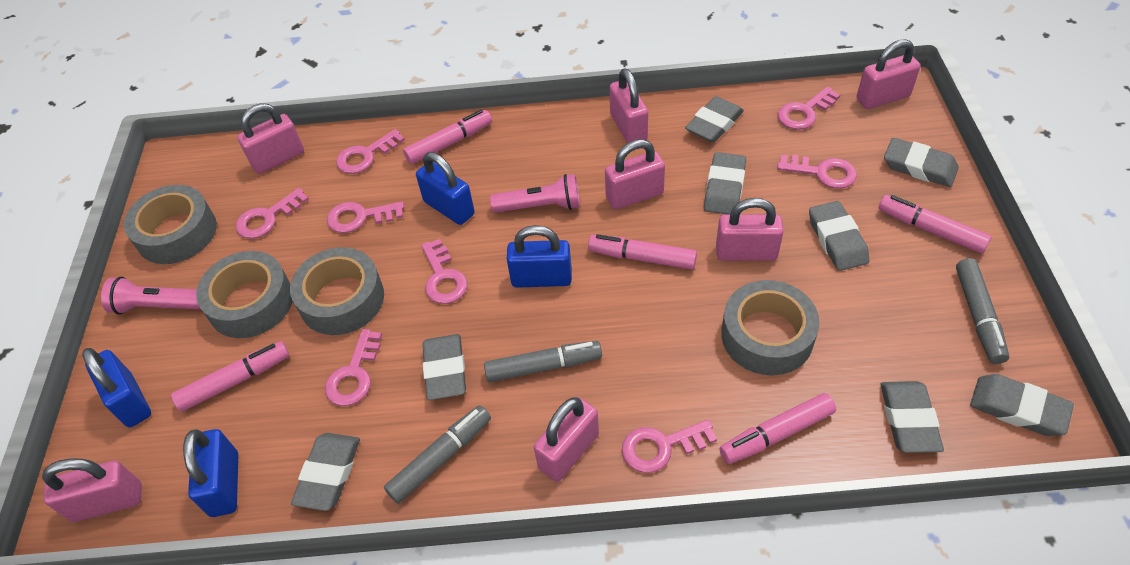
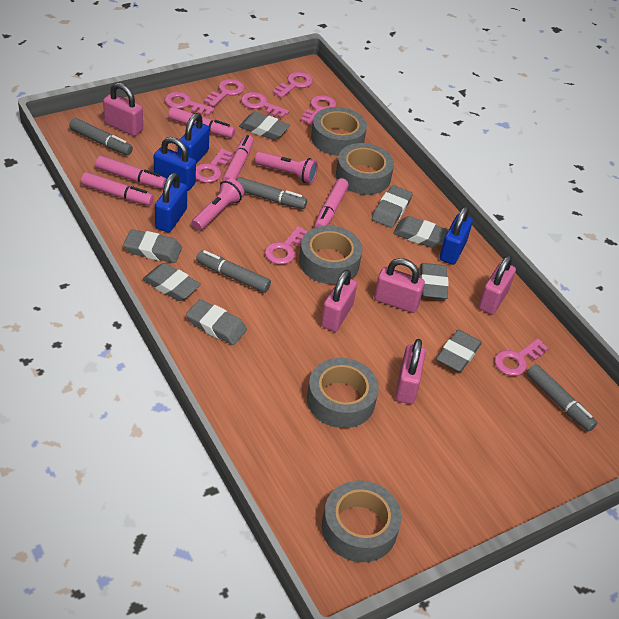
grey marker: [384,405,491,504] [484,341,602,382] [956,258,1009,364] = 3 -> [69,118,133,155] [196,250,271,293] [237,177,307,209] [527,364,597,432] = 4
grey tape: [124,185,217,264] [196,251,292,338] [290,247,384,335] [721,280,819,375] = 4 -> [299,225,362,284] [307,358,379,428] [311,107,367,156] [322,480,402,562] [336,143,394,195] = 5
pink padlock: [42,458,142,522] [237,103,304,174] [534,397,599,482] [605,139,665,210] [609,68,648,143] [716,198,784,261] [856,39,920,109] = 7 -> [103,83,143,136] [321,270,357,332] [374,258,425,313] [395,339,426,404] [478,255,516,315] = 5

